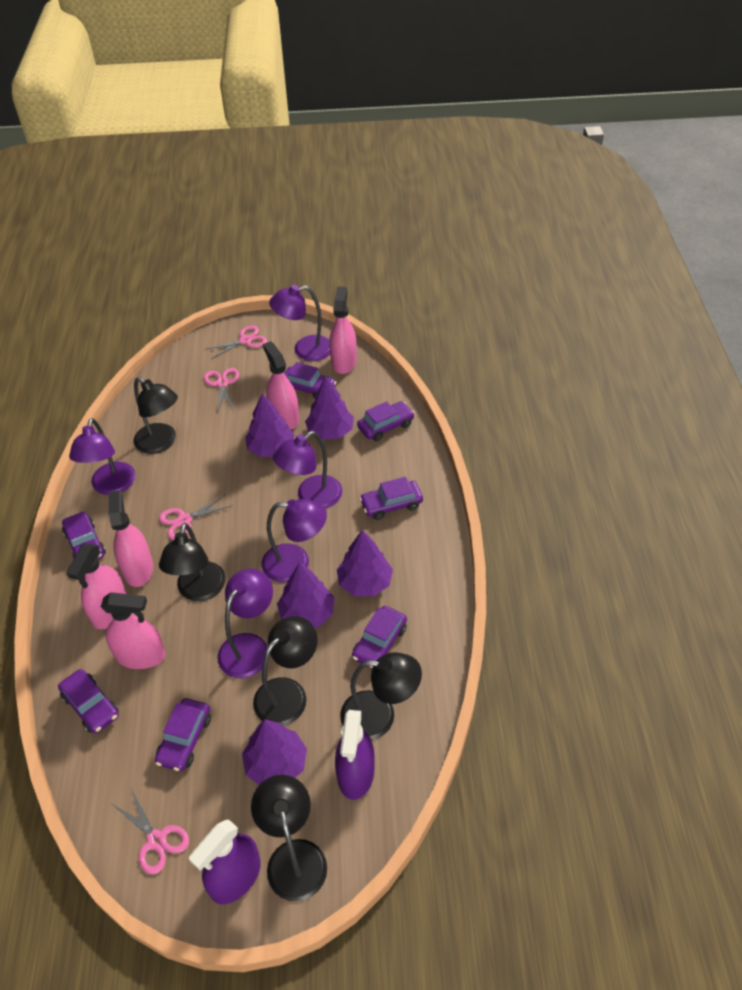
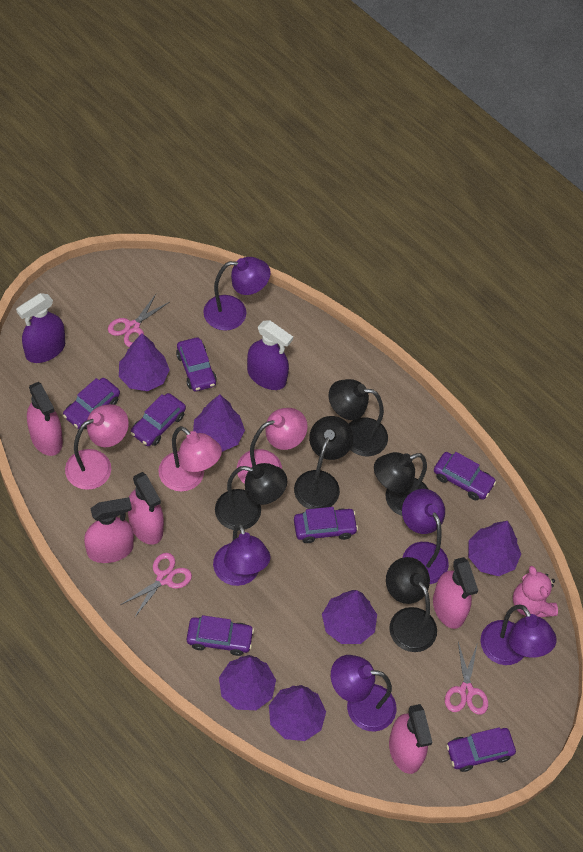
pink lamp: none = 0 -> [65,404,129,490] [158,426,222,492] [237,408,308,484] = 3
pink scissors: [112,789,189,875] [159,494,233,540] [204,325,267,359] [204,368,239,413] = 4 -> [108,294,169,347] [121,553,192,618] [445,642,488,715] = 3
pink teddy bear: none = 0 -> [513,566,558,617] = 1
purple tree: [242,719,307,785] [245,393,295,457] [277,562,334,628] [305,376,354,440] [337,530,393,596] = 5 -> [119,333,170,391] [193,394,245,452] [219,655,276,710] [269,685,326,741] [322,590,377,644] [468,521,521,576] = 6

